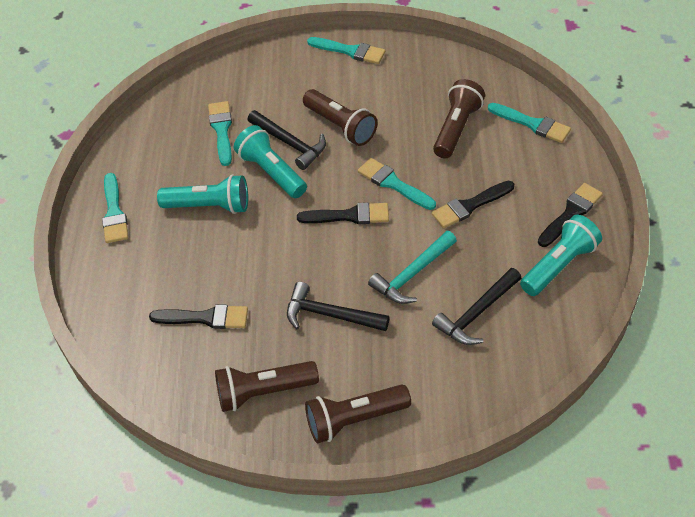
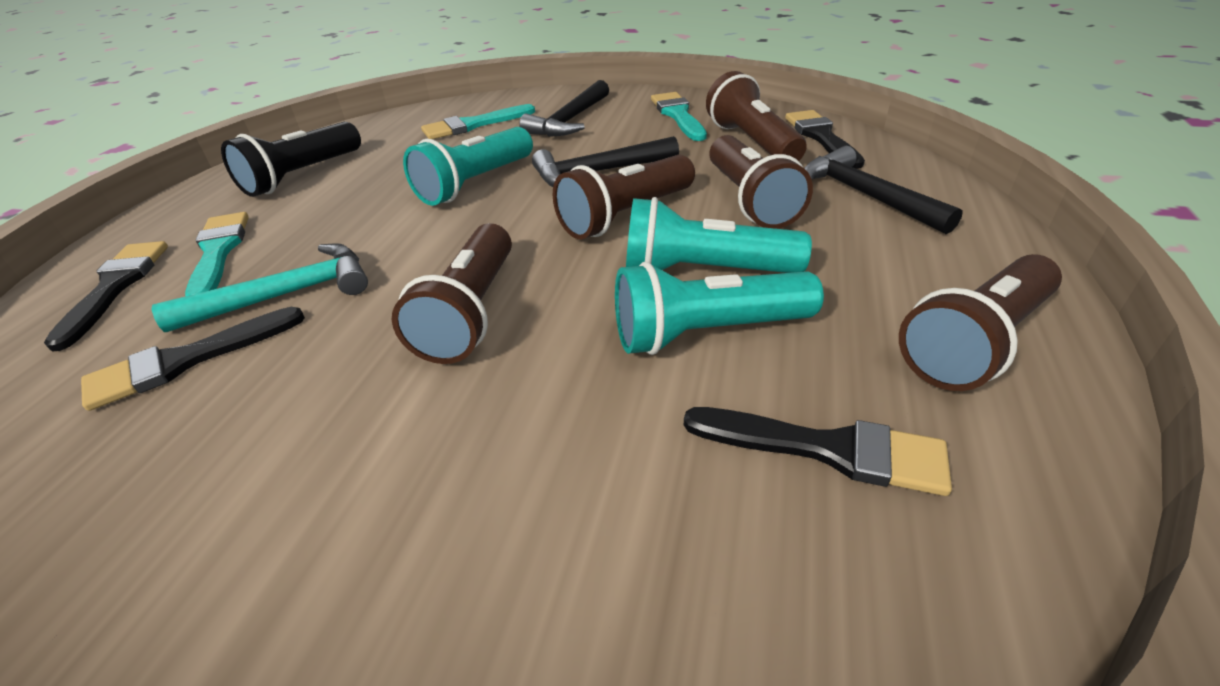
black flashlight: none = 0 -> [221,122,361,197] = 1
brown flashlight: [215,361,319,412] [303,89,377,146] [305,384,411,443] [433,79,485,158] = 4 -> [392,223,512,364] [553,155,695,239] [706,71,807,161] [709,135,813,229] [899,254,1062,391] = 5
turquoise brush: [102,173,128,243] [208,101,232,166] [307,37,385,64] [358,158,436,210] [488,103,571,143] = 5 -> [185,212,249,296] [421,104,535,139] [651,92,707,141] = 3

